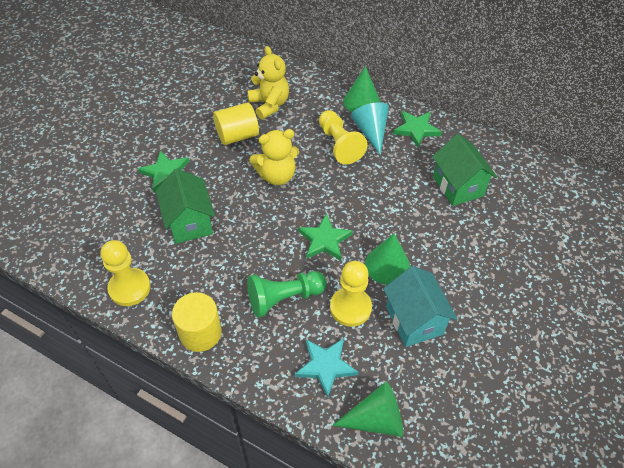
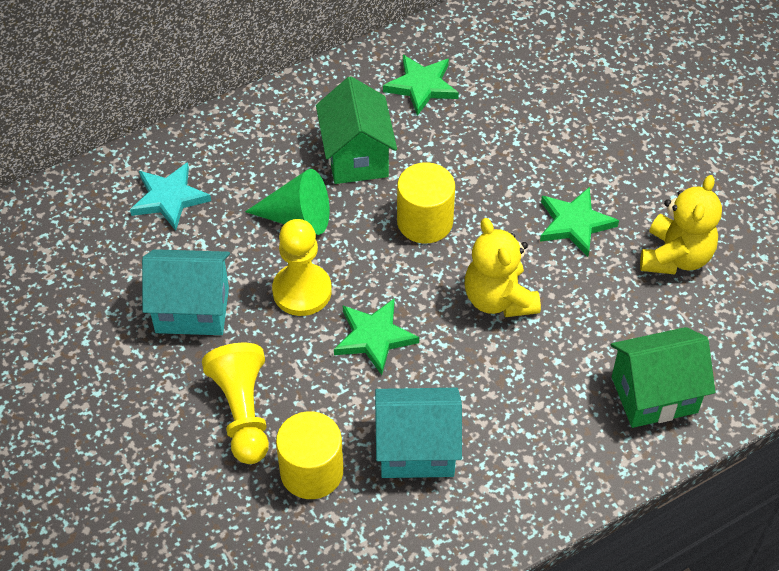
green cone: [333,382,403,437] [343,66,380,112] [365,233,410,285] = 3 -> [245,169,330,235] = 1
green pawn: [247,271,327,318] = 1 -> none = 0
turquoise cone: [351,102,389,155] = 1 -> none = 0
turquoise house: [383,266,457,347] = 1 -> [142,249,230,335] [375,388,462,478] = 2
yellow pawn: [100,240,151,306] [319,110,368,165] [330,261,372,327] = 3 -> [202,343,269,464] [272,219,332,316] = 2

